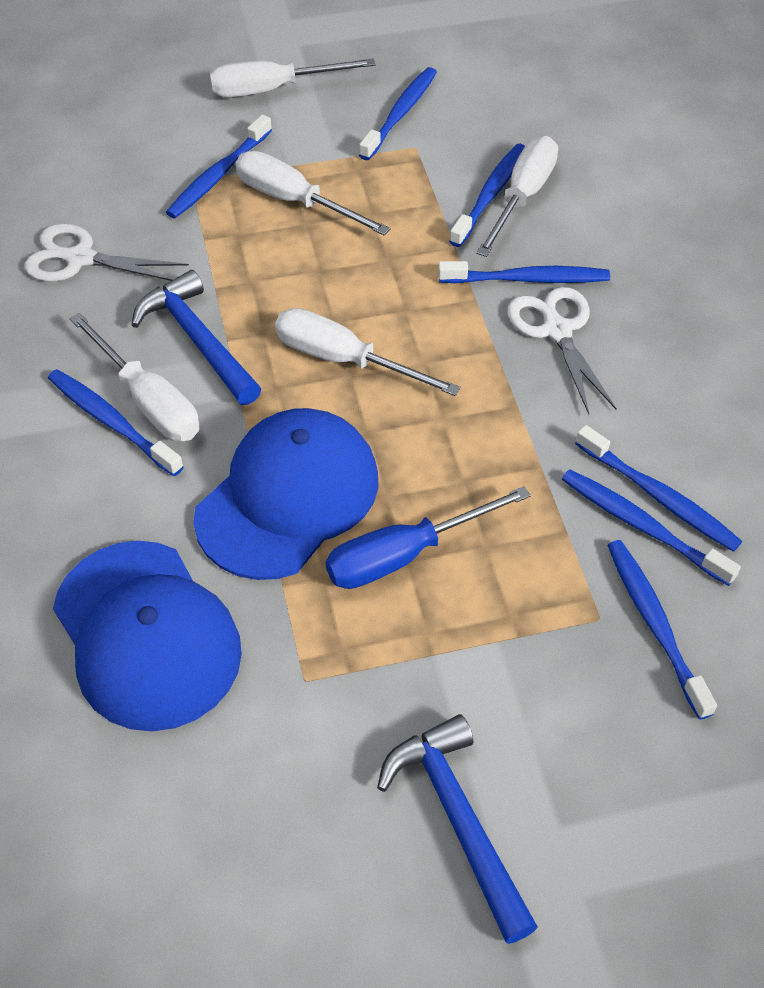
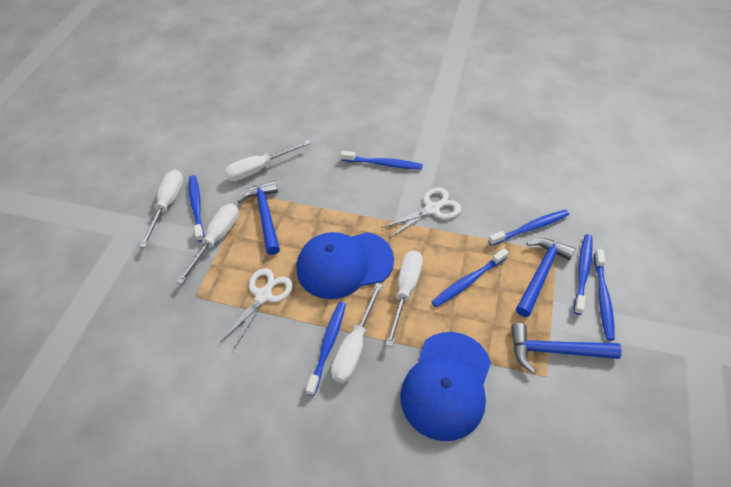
blue hammer: [131,270,261,405] [377,714,538,944] = 2 -> [238,180,280,255] [511,323,622,373] [516,238,575,317] = 3
blue screwdriver: [326,486,531,589] = 1 -> none = 0
blue toothbrush: [48,369,184,476] [166,115,272,218] [359,67,437,160] [438,261,610,283] [449,144,525,247] [562,469,741,586] [575,425,742,552] [607,540,717,720] = 8 -> [189,175,204,242] [306,302,346,396] [341,151,423,170] [432,248,509,307] [488,210,569,246] [574,234,593,315] [594,249,615,341] = 7

